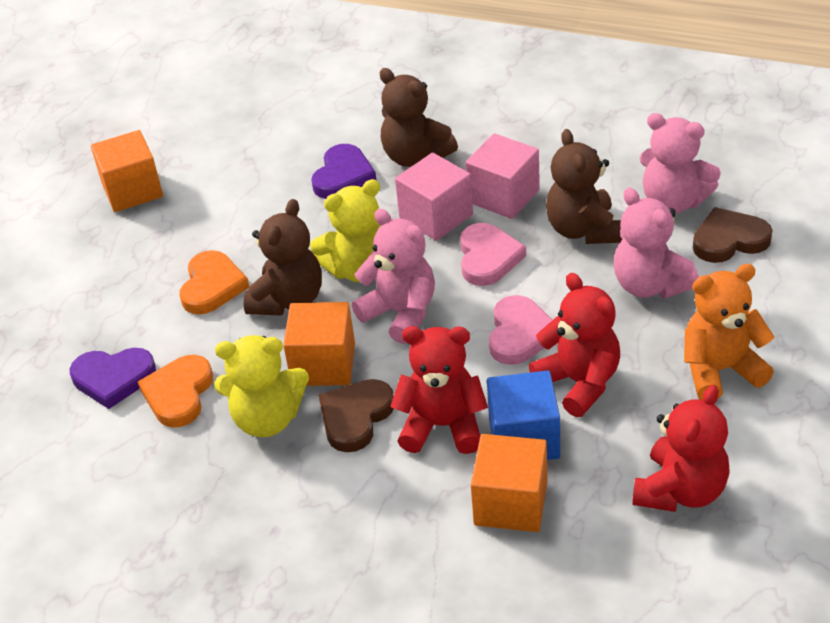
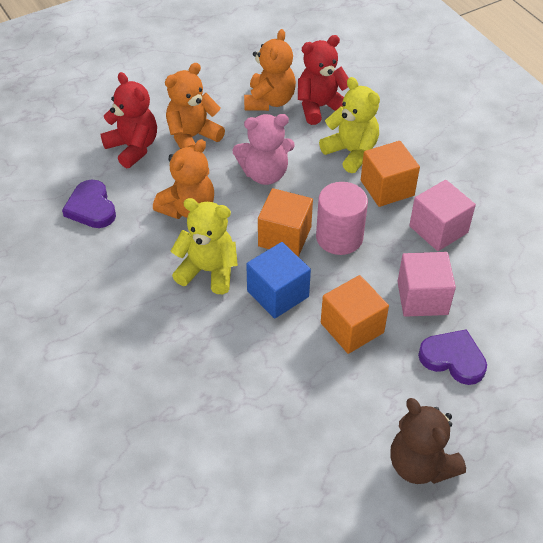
brown heart: [319,379,394,452] [693,207,773,263] = 2 -> none = 0
brown teddy bear: [244,199,322,316] [379,68,458,167] [546,129,622,244] = 3 -> [390,398,466,484] = 1
orange heart: [138,355,213,427] [180,250,249,315] = 2 -> none = 0
orange teddy bear: [684,264,774,400] = 1 -> [153,139,214,219] [165,63,225,149] [244,29,296,111] = 3
pink cylinder: none = 0 -> [316,182,368,255] = 1
pink heart: [460,223,526,286] [489,295,552,365] = 2 -> none = 0
pink teddy bear: [352,209,435,344] [614,188,699,298] [640,113,721,214] = 3 -> [232,114,295,185] = 1
red teddy bear: [390,326,488,454] [529,273,620,417] [632,385,730,512] = 3 -> [101,72,157,168] [298,35,349,125] = 2

